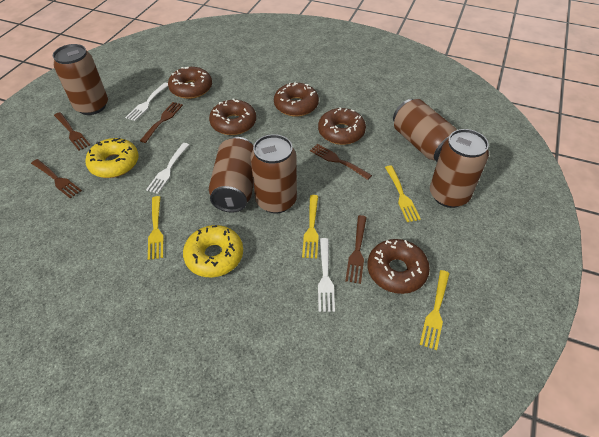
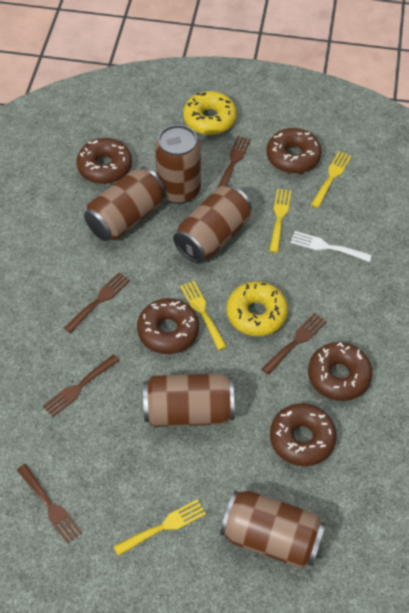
white fork: [125,83,168,121] [146,143,189,194] [318,238,335,312] = 3 -> [290,231,372,262] = 1

